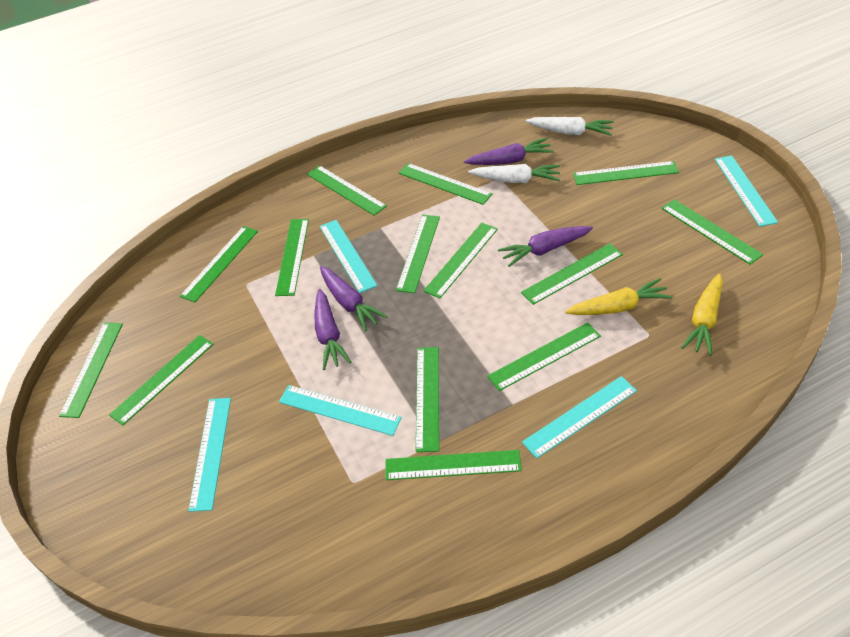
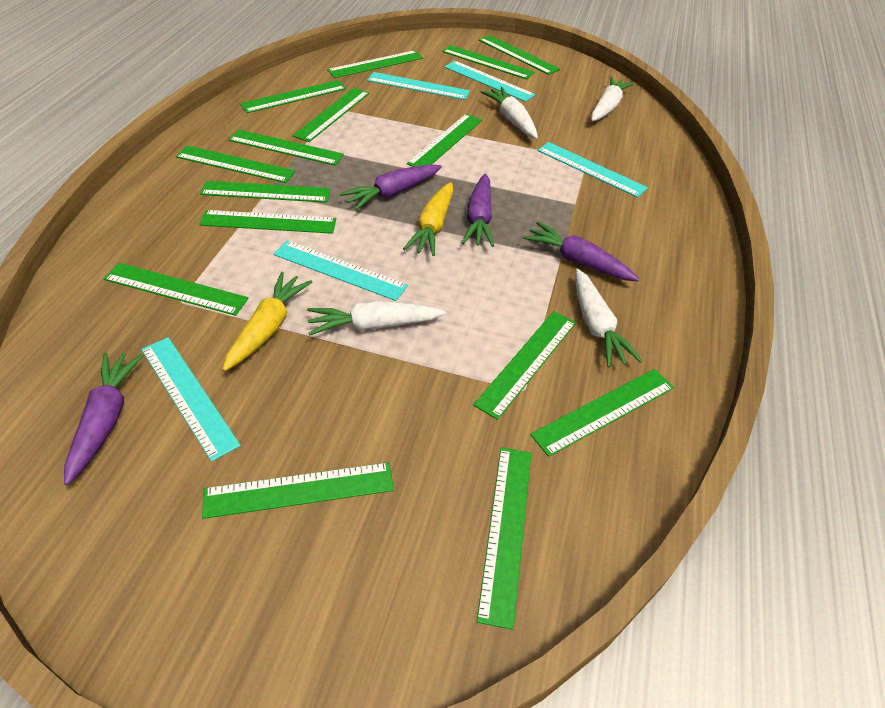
green ruler: [59,323,123,418] [109,335,214,425] [180,226,258,302] [275,219,309,296] [307,165,387,216] [386,450,522,480] [396,215,440,293] [399,163,493,205] [416,347,439,452] [423,223,498,298] [487,322,601,391] [521,243,623,305] [573,161,679,185] [661,199,763,265] = 14 -> [104,263,248,316] [176,146,295,183] [199,210,336,234] [200,181,331,203] [202,462,394,519] [228,129,344,166] [240,80,346,113] [292,88,369,142] [327,50,423,78] [407,114,482,167] [442,45,534,80] [473,311,576,420] [477,447,531,630] [479,35,560,75] [530,369,674,457] = 15
white carrot: [468,164,560,183] [526,117,614,136] = 2 -> [307,301,446,336] [481,87,538,139] [575,268,642,368] [591,77,634,121] = 4

